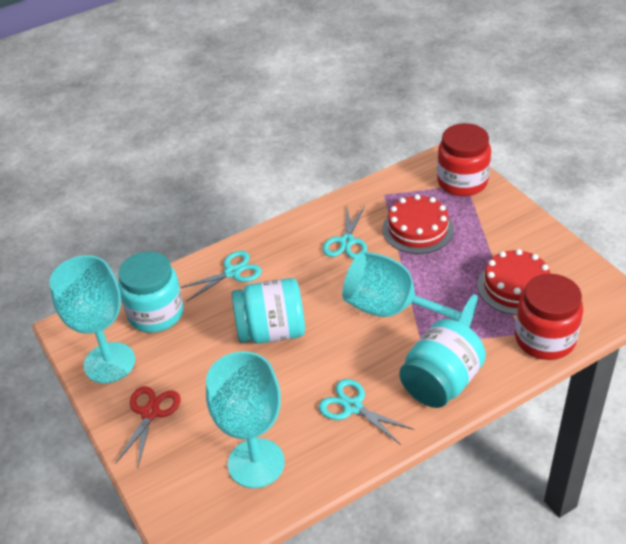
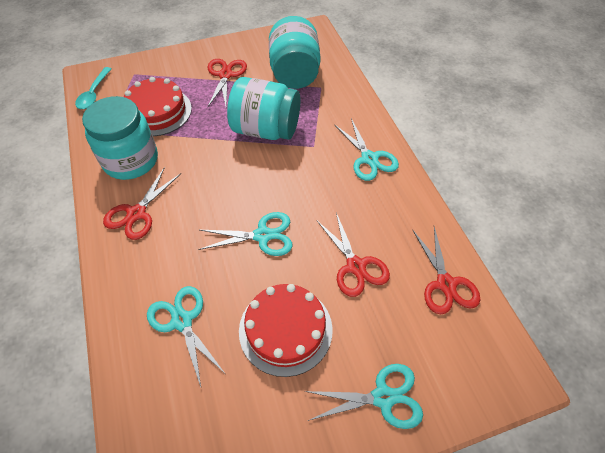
red jar: [437,123,491,196] [515,274,583,360] = 2 -> none = 0
red scissors: [115,386,181,467] = 1 -> [103,167,181,240] [208,59,247,107] [316,213,390,297] [413,227,480,314] = 4
turquoise goblet: [49,255,135,383] [206,351,285,488] [342,251,478,327] = 3 -> none = 0
turquoise scissors: [180,251,262,301] [319,379,414,445] [323,205,367,259] = 3 -> [147,286,225,387] [198,212,293,256] [304,364,423,429] [334,118,399,181] = 4
turquoise spoon: none = 0 -> [75,67,111,109] = 1

